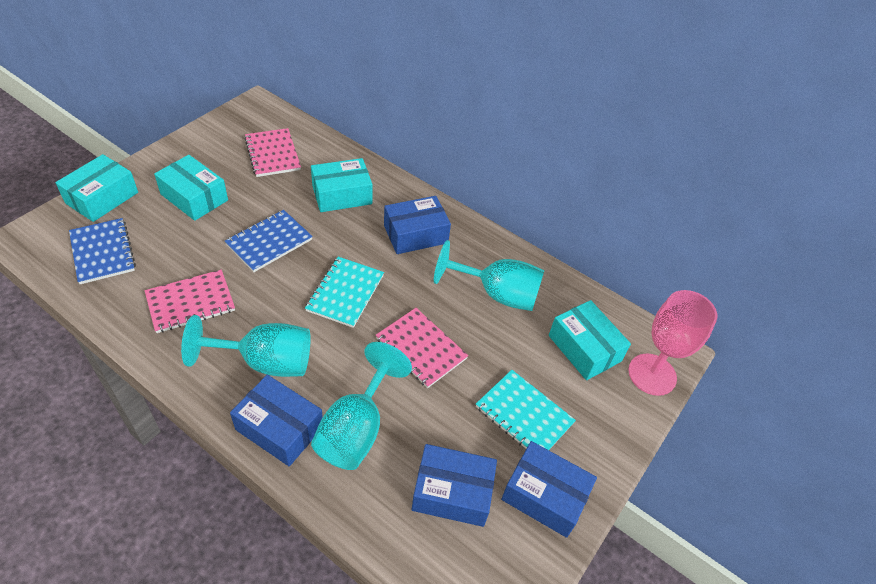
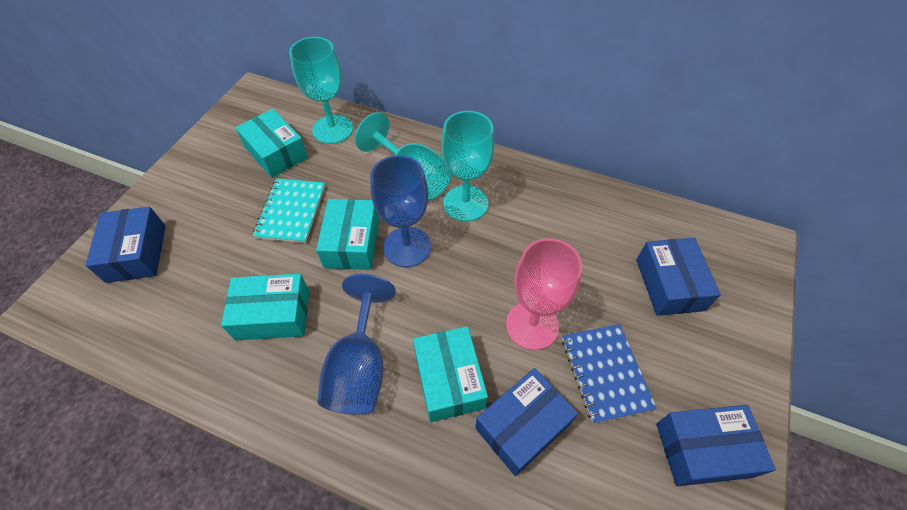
blue goblet: none = 0 -> [318,274,396,415] [370,155,431,267] = 2
blue notebook: [69,218,136,284] [225,210,313,272] = 2 -> [562,324,657,424] = 1
pink notebook: [145,270,235,333] [244,128,301,177] [376,308,468,388] = 3 -> none = 0
turquoise notebook: [305,257,384,328] [476,370,576,450] = 2 -> [253,178,325,243] = 1

